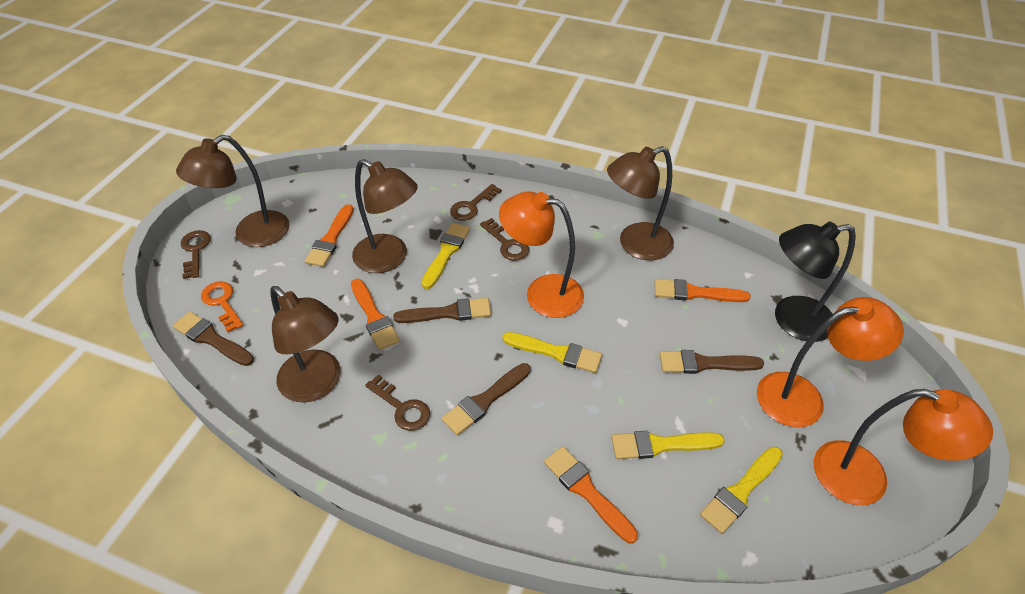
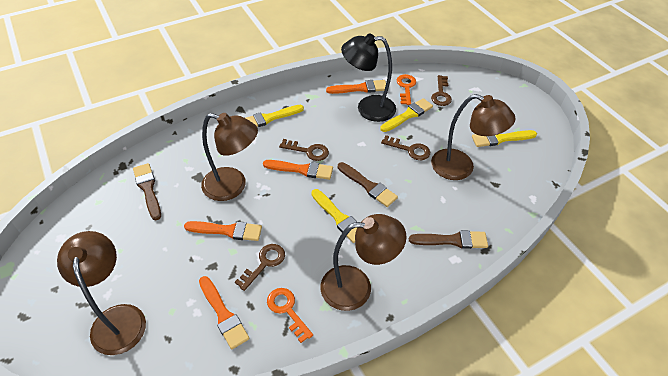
brown brush: [173,312,254,366] [393,298,491,323] [442,363,531,435] [660,350,764,374] = 4 -> [133,163,161,220] [338,162,398,207] [409,230,488,249] = 3
orange key: [201,281,243,332] = 1 -> [267,288,313,343] [397,74,416,105] = 2
orange lamp: [499,191,584,318] [757,297,904,427] [814,389,993,505] = 3 -> none = 0

